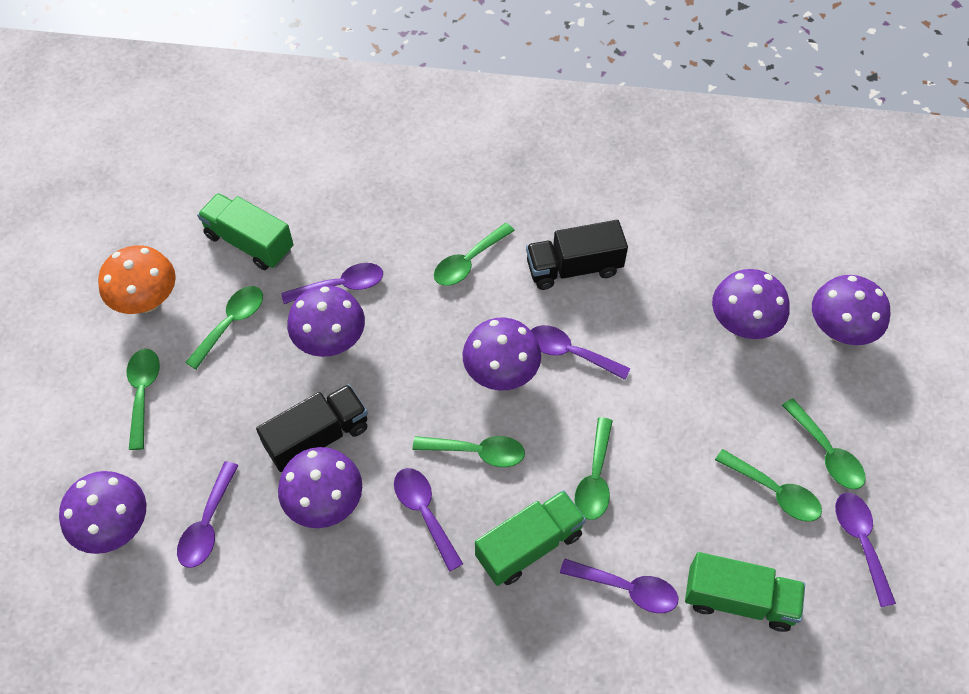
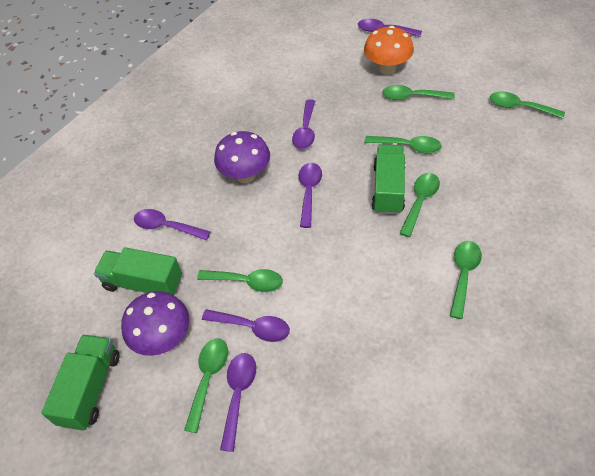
black truck: [256,384,368,472] [526,220,628,290] = 2 -> none = 0
purple mushroom: [59,471,146,554] [278,447,362,528] [287,286,365,357] [463,318,541,390] [712,269,789,339] [812,275,890,345] = 6 -> [121,291,190,356] [214,131,270,183] = 2

